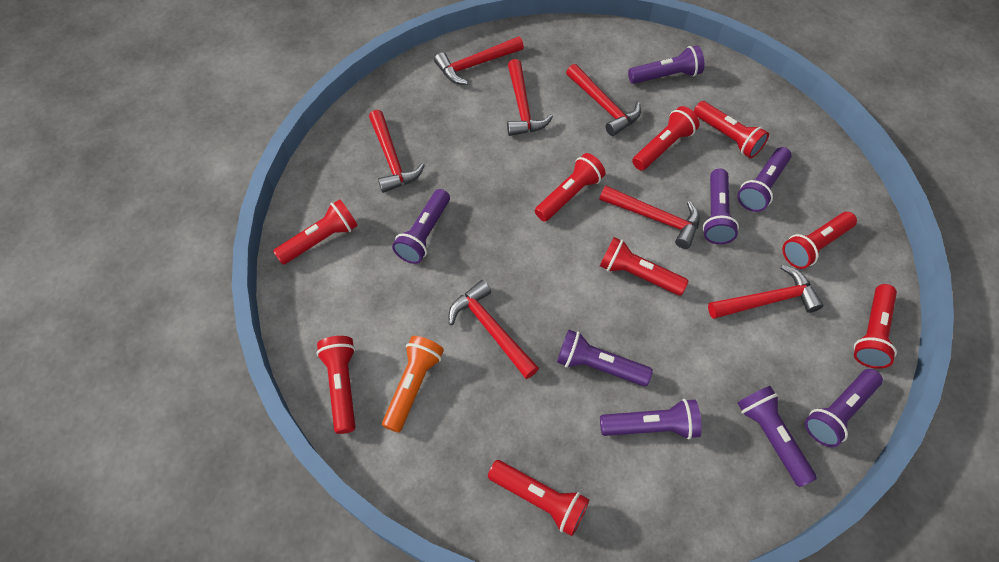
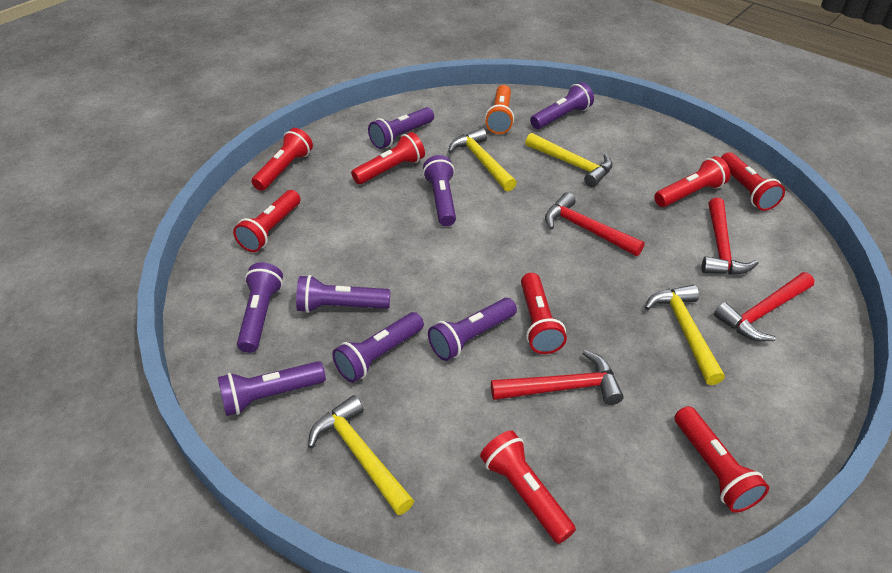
red flashlight: [273,199,358,265] [316,336,355,434] [488,460,589,536] [535,153,605,222] [600,237,688,296] [632,106,700,171] [694,101,769,158] [782,212,857,269] [854,284,897,369] = 9 -> [233,190,300,252] [251,128,313,191] [351,132,425,184] [480,430,576,544] [521,273,567,354] [654,156,730,207] [674,406,769,513] [721,152,785,211] = 8
red hammer: [369,110,425,193] [434,37,524,85] [449,280,539,379] [507,59,553,136] [566,64,641,136] [600,185,700,249] [708,265,824,319] = 7 -> [491,350,624,405] [545,192,645,256] [702,198,758,275] [714,272,815,341] = 4
yellow hammer: none = 0 -> [308,395,414,515] [448,128,517,192] [525,133,613,187] [645,285,725,385] = 4

